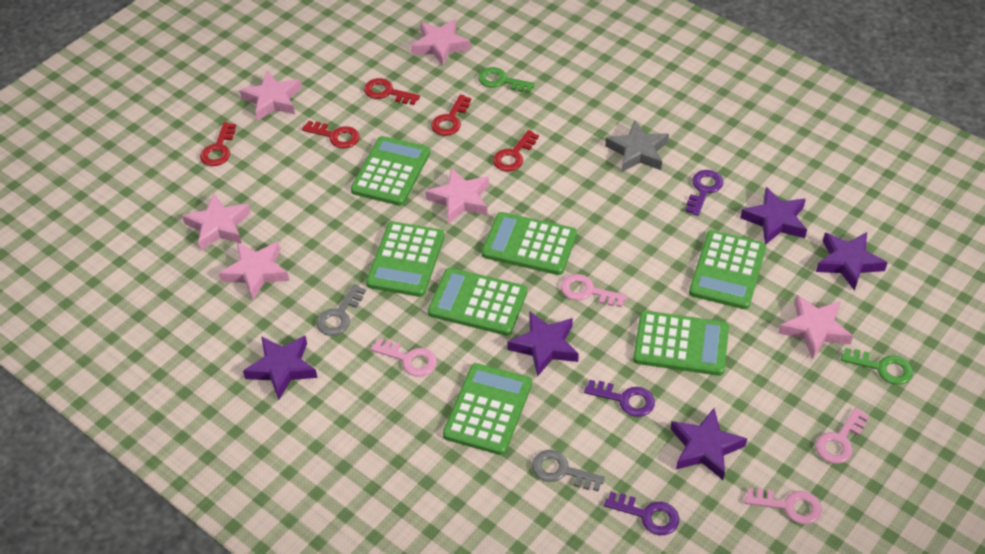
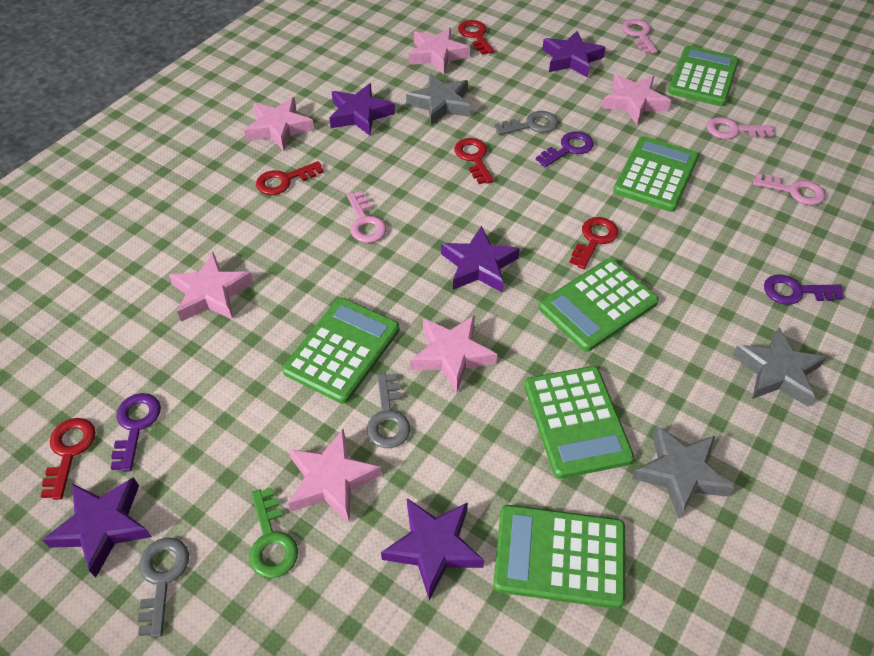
green calculator: [351,136,430,206] [366,222,445,297] [428,268,527,336] [443,363,532,455] [482,212,577,275] [633,311,729,376] [689,230,766,309] = 7 -> [282,298,400,404] [493,505,626,609] [524,366,634,479] [539,259,659,352] [613,136,699,212] [668,46,739,106] = 6
green key: [478,67,535,93] [841,348,913,385] = 2 -> [249,488,298,578] = 1
grey key: [316,284,366,336] [532,450,605,492] = 2 -> [138,538,189,637] [367,373,411,448] [495,111,558,135] = 3
grey star: [605,120,669,172] = 1 -> [406,74,470,125] [632,425,734,519] [732,327,826,407] = 3

